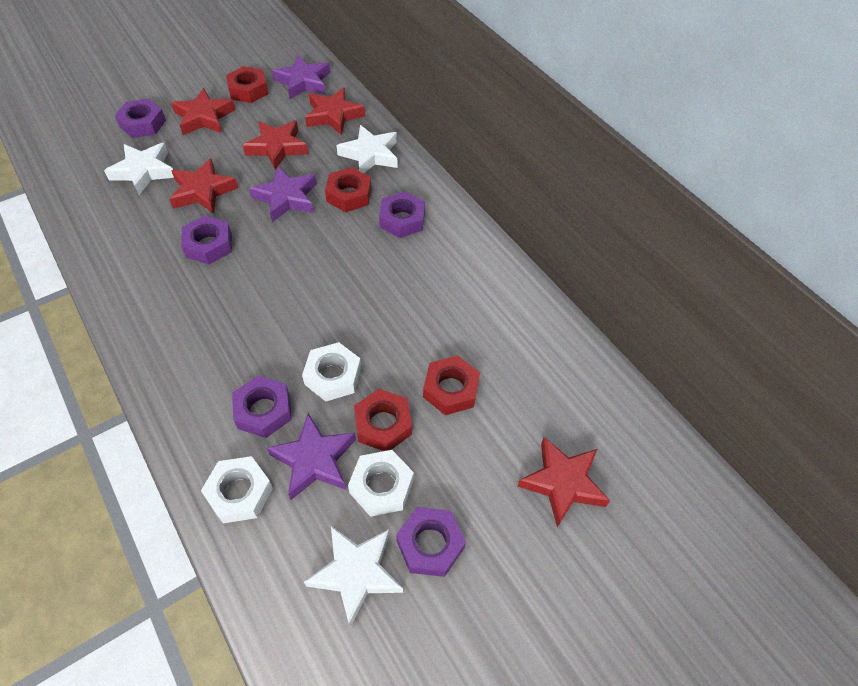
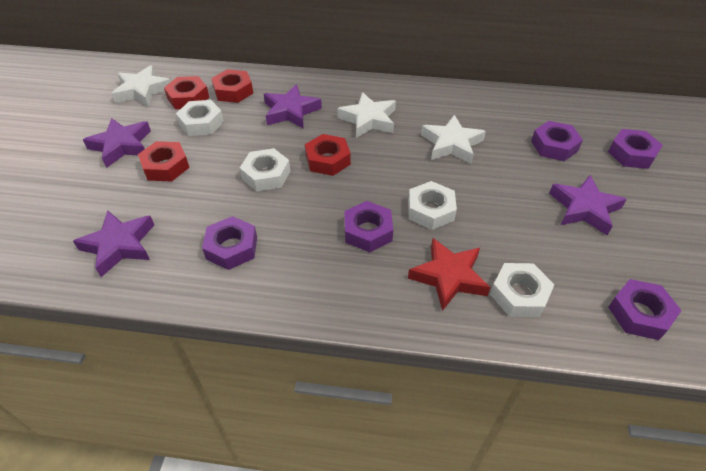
purple star: [249,166,317,222] [267,413,356,500] [272,55,330,99] = 3 -> [73,210,154,277] [83,118,151,168] [264,84,322,129] [549,175,627,235] = 4
red star: [169,159,238,214] [171,88,236,135] [242,120,308,170] [305,88,365,135] [517,437,610,527] = 5 -> [408,238,491,311] = 1
white nut: [201,456,273,523] [302,342,361,402] [348,450,414,517] = 3 -> [176,100,224,136] [240,148,290,191] [408,181,457,230] [490,263,555,317] = 4

